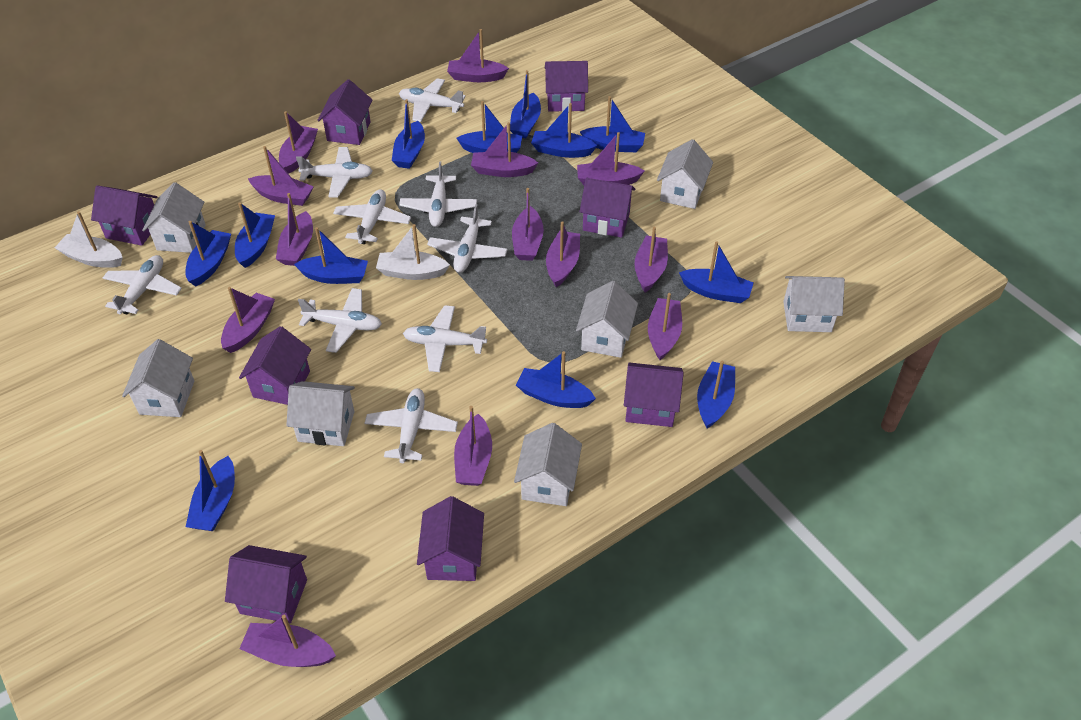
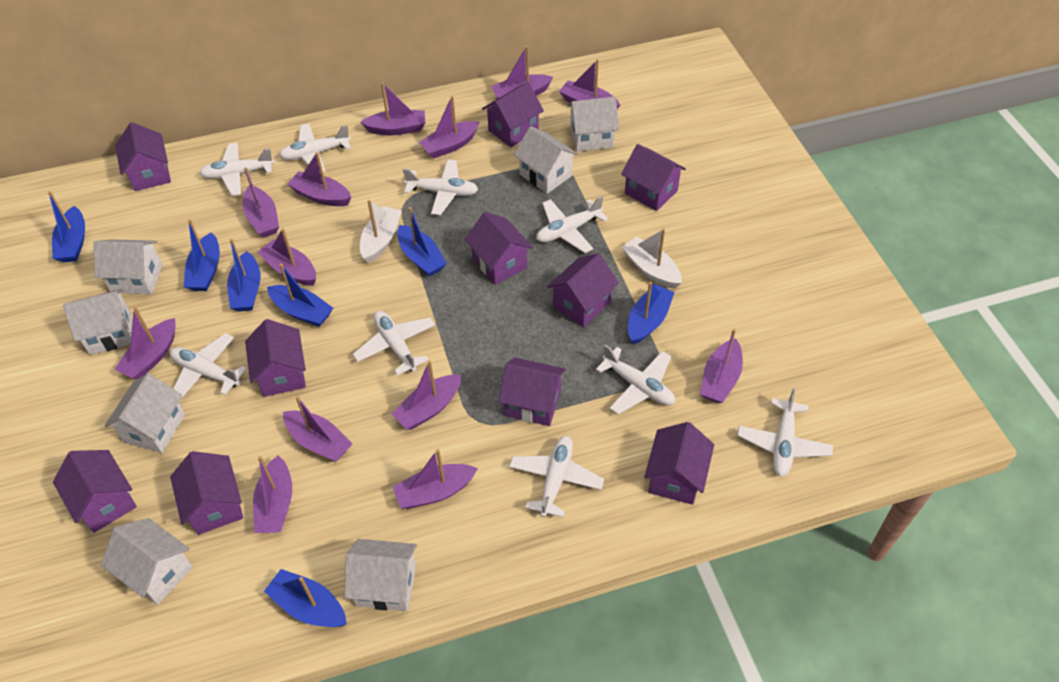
blue boat: [185,221,231,287] [186,450,235,531] [235,202,275,268] [294,227,368,284] [392,99,425,169] [457,101,522,153] [510,70,541,138] [516,351,596,408] [531,103,597,158] [580,96,645,152] [679,241,754,303] [697,361,735,428] = 12 -> [48,191,85,262] [184,219,220,291] [227,239,261,311] [264,569,347,627] [267,263,333,327] [397,207,447,276] [628,282,675,344] = 7
purple house: [91,185,157,246] [225,545,307,623] [239,326,311,405] [317,79,372,145] [417,496,484,581] [545,61,588,112] [580,178,635,238] [624,363,684,427] = 8 -> [53,450,137,533] [115,122,171,191] [170,451,243,535] [245,319,306,397] [465,212,533,285] [482,82,544,147] [499,357,566,426] [547,253,619,327] [621,144,686,211] [644,422,714,505] = 10

